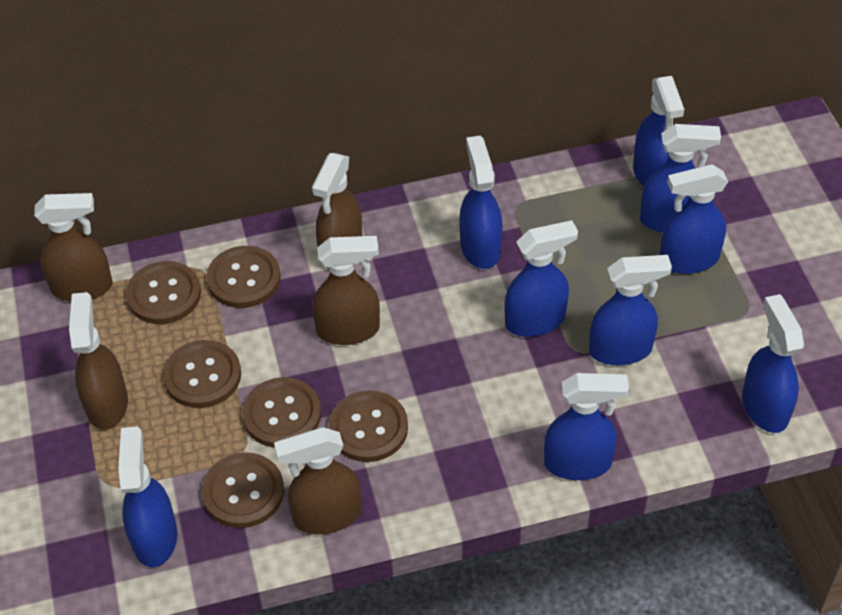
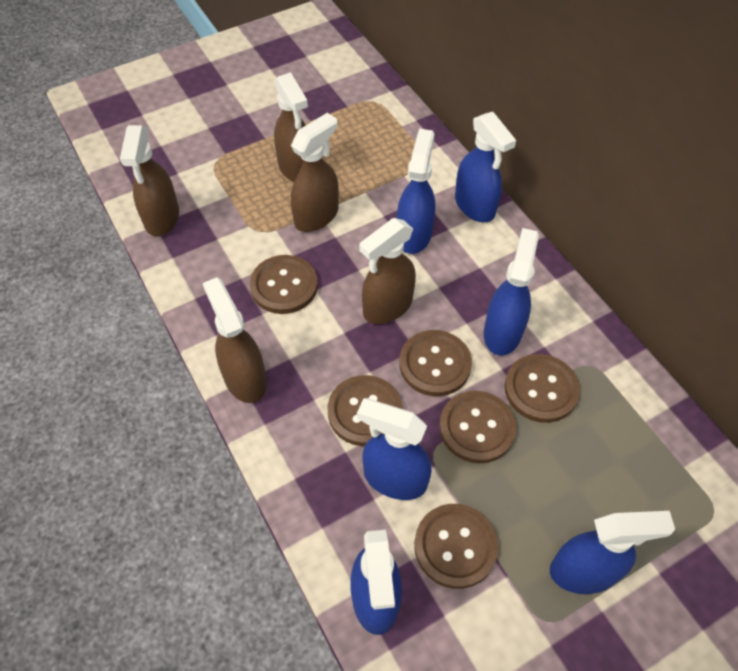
blue spray bottle: [118,426,177,567] [460,135,503,269] [504,220,578,337] [544,373,629,480] [589,255,672,365] [633,76,684,187] [640,124,721,233] [660,164,728,274] [742,294,804,433] = 9 -> [350,530,402,635] [357,398,432,500] [397,128,435,254] [455,112,516,222] [484,228,539,356] [550,511,675,594] = 6

